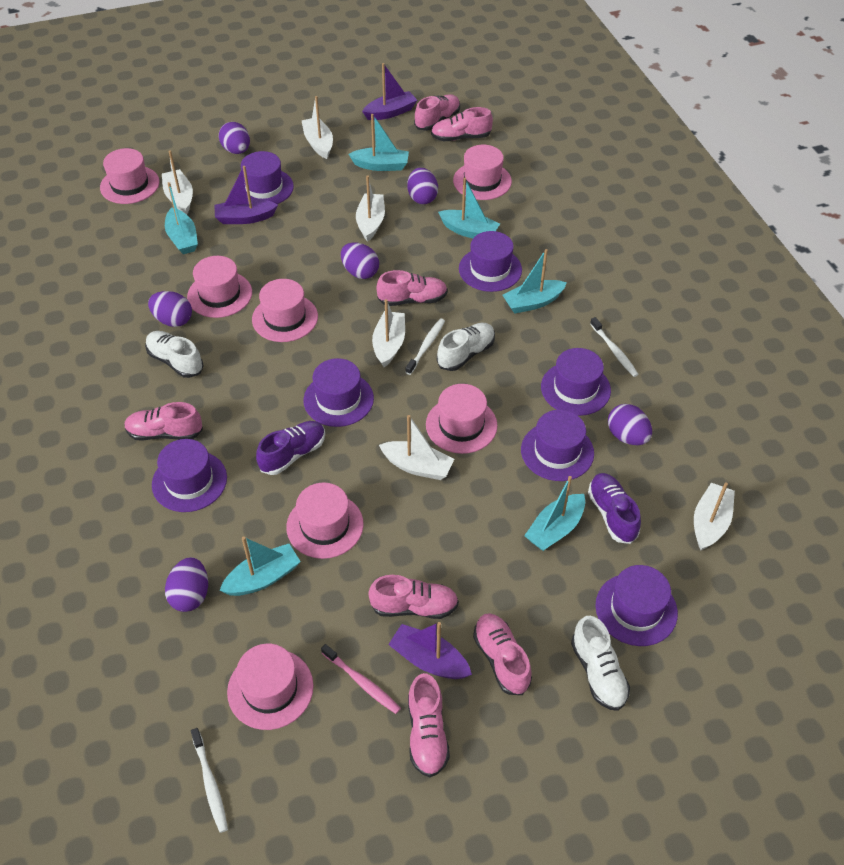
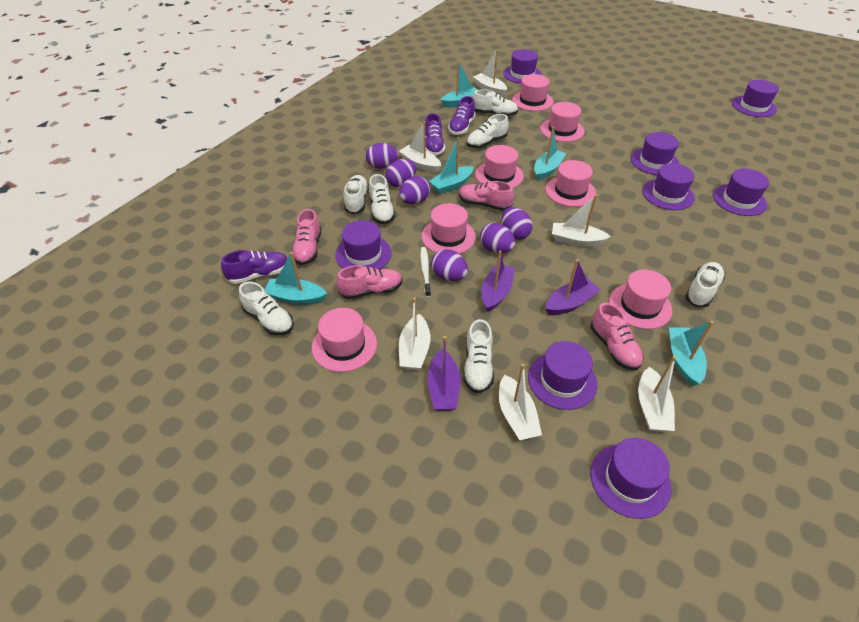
pink shoe: [124,402,203,441] [368,575,459,619] [376,270,448,306] [408,673,450,777] [414,94,460,131] [431,107,493,141] [473,613,532,695] = 7 -> [292,209,322,265] [336,265,403,299] [459,181,514,211] [591,303,644,370] = 4
pink toothbrush: [321,644,401,714] = 1 -> none = 0
purple hat: [152,439,227,512] [241,151,294,204] [304,358,374,427] [459,231,522,292] [521,410,594,481] [541,348,611,416] [595,565,678,646] = 7 -> [335,220,392,269] [503,49,542,84] [528,341,597,410] [591,438,671,519] [631,132,679,175] [642,163,695,210] [713,169,769,216] [732,80,779,117] = 8
purple shoe: [256,421,325,475] [588,473,641,544] = 2 -> [221,250,288,284] [425,113,445,156] [448,96,476,135] = 3
turquoise boat: [165,182,198,254] [219,537,301,596] [348,114,409,171] [438,178,500,238] [502,249,567,314] [524,476,585,551] = 6 -> [264,252,327,305] [429,137,474,194] [441,61,477,108] [534,127,566,181] [669,321,714,386] = 5
white shoe: [145,331,204,378] [437,323,495,371] [571,616,630,711] = 3 -> [239,282,294,335] [344,175,369,214] [369,174,396,224] [463,319,494,393] [466,114,509,148] [473,89,518,116] [685,262,725,307] = 7
white toothbrush: [191,728,228,833] [406,318,445,375] [590,317,639,377] = 3 -> [420,247,431,297] = 1

